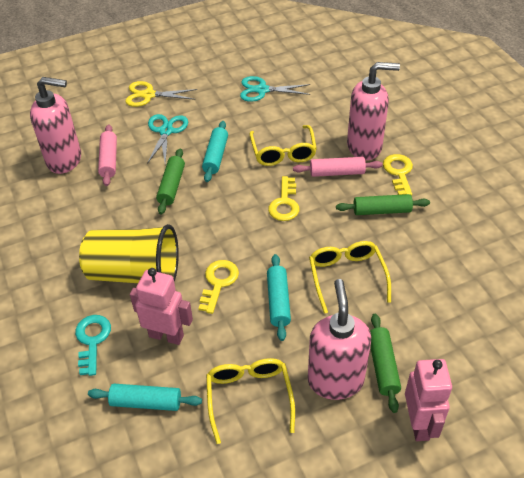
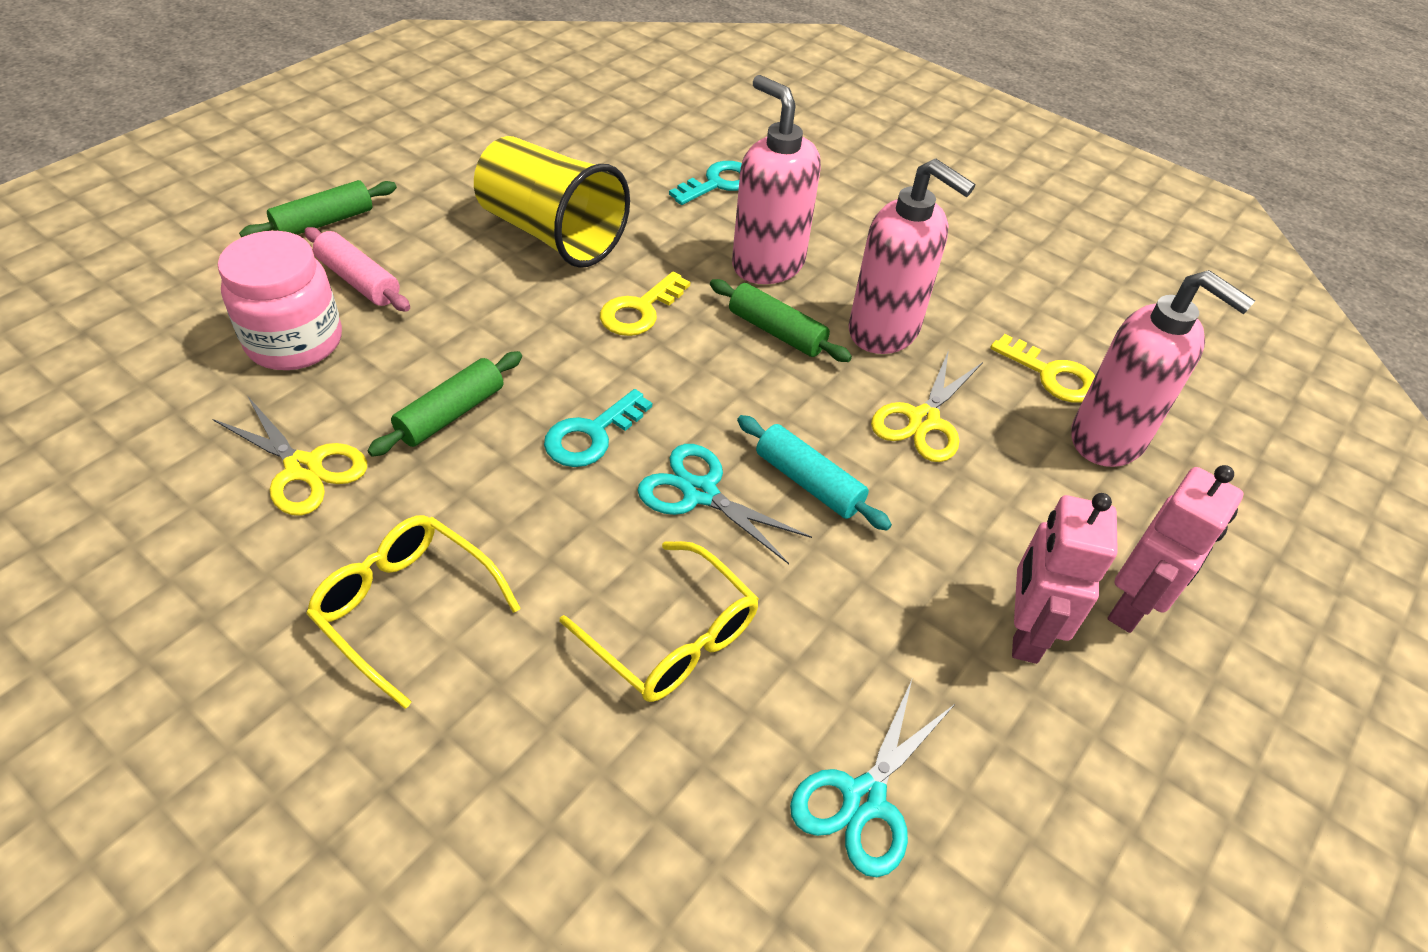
pink jar: none = 0 -> [218,231,342,370] = 1
pink rolling pin: [98,125,117,186] [293,157,383,177] = 2 -> [305,227,410,312] = 1
turquoise key: [75,315,111,376] = 1 -> [544,389,652,467] [669,161,742,205] = 2
turquoise rolling pin: [88,384,202,411] [202,121,228,182] [267,254,291,341] = 3 -> [737,415,892,531] = 1
yellow glasses: [206,358,295,444] [249,125,317,166] [309,241,391,314] = 3 -> [306,515,521,709] [560,541,759,702] = 2
yellow key: [199,260,239,314] [268,176,299,221] [383,154,413,196] = 3 -> [600,272,690,336] [990,334,1095,403] = 2
yellow scissors: [125,81,197,107] = 1 -> [212,397,367,516] [871,350,983,462] = 2

